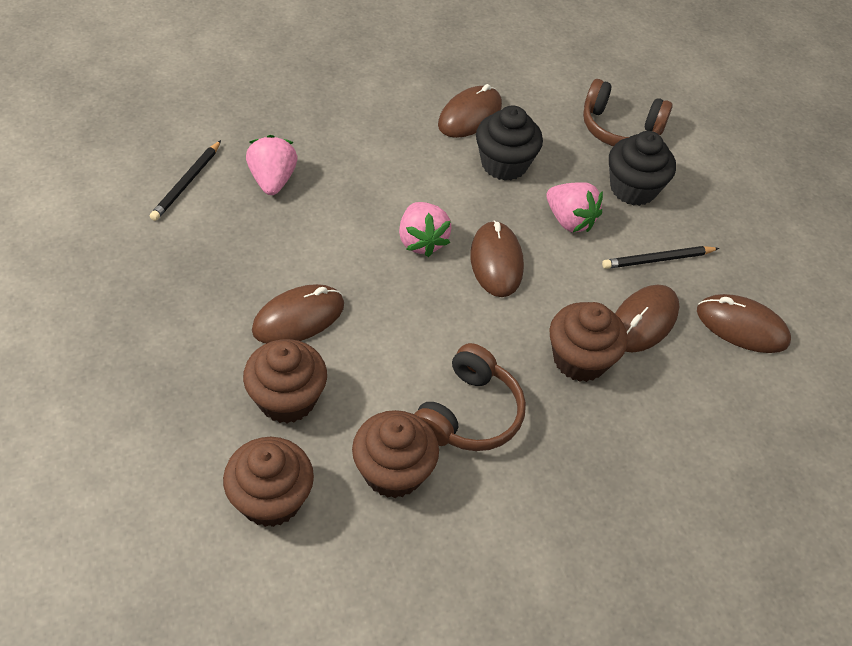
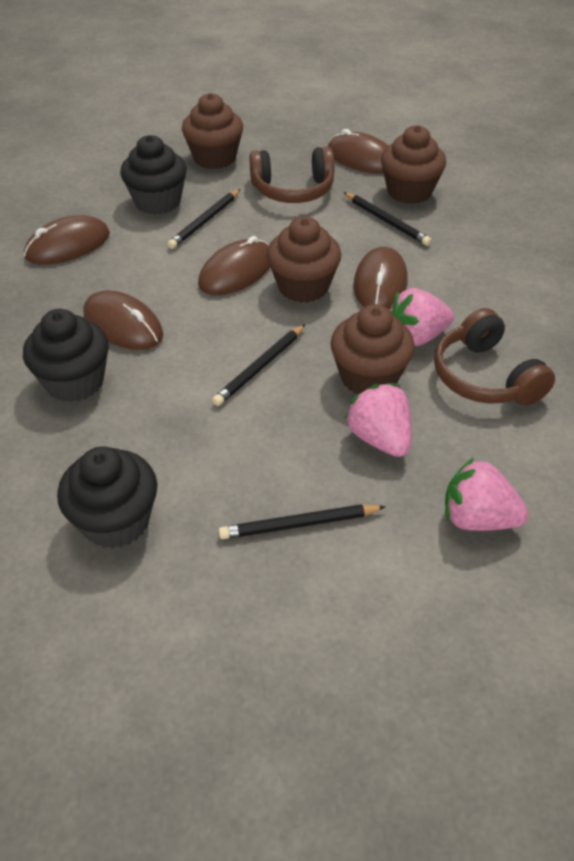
black cupcake: [476,105,543,181] [609,131,676,206] = 2 -> [23,309,109,402] [57,446,157,549] [120,135,187,215] = 3
black pencil: [150,140,221,221] [602,246,719,269] = 2 -> [167,189,240,249] [212,324,305,406] [219,504,386,539] [344,192,432,246] = 4

